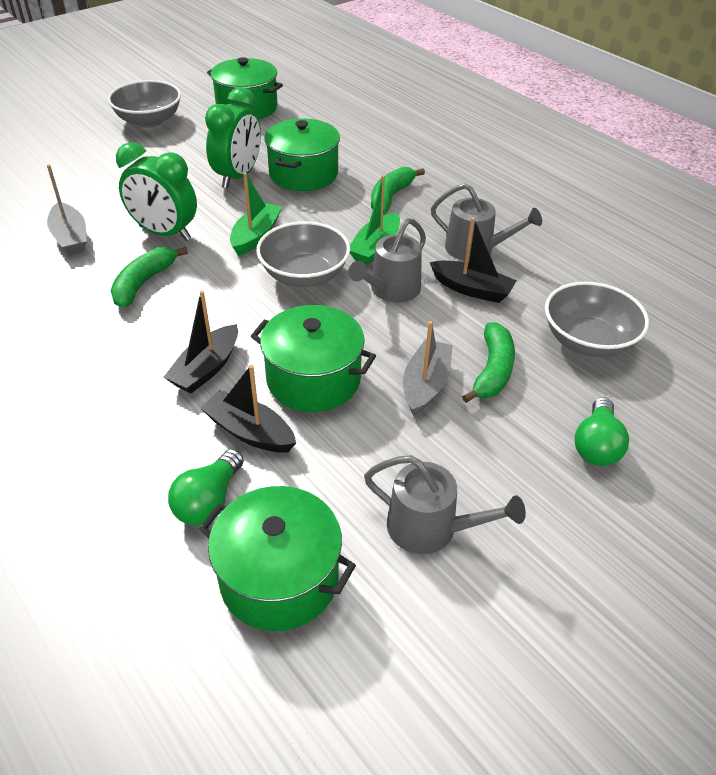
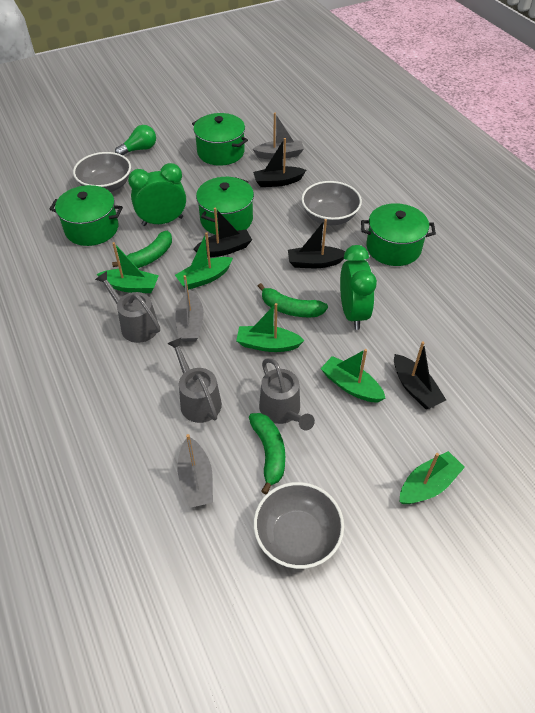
black boat: [163,290,238,394] [200,365,296,453] [430,217,516,303] = 3 -> [193,208,252,257] [253,138,306,187] [288,219,345,268] [394,341,446,409] = 4
green boat: [230,173,282,256] [350,175,400,265] = 2 -> [97,242,159,293] [175,232,233,290] [236,303,305,352] [321,349,386,403] [400,451,465,504] = 5
green light bulb: [168,449,244,526] [575,397,629,466] = 2 -> [115,125,156,155] = 1
grey boat: [47,164,87,255] [403,321,453,416] = 2 -> [175,275,204,342] [177,434,213,508] [253,113,304,159] = 3

